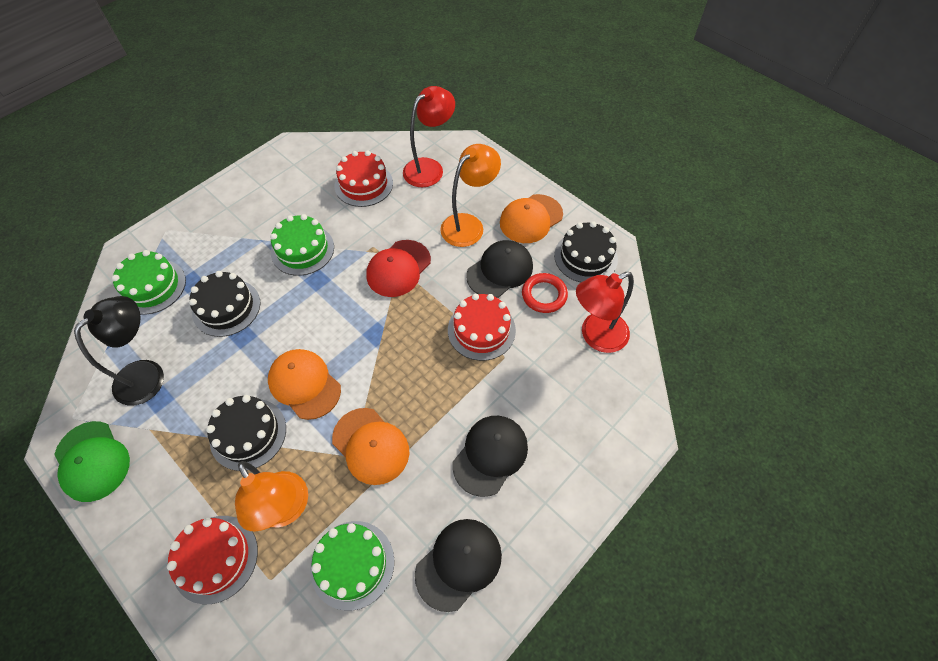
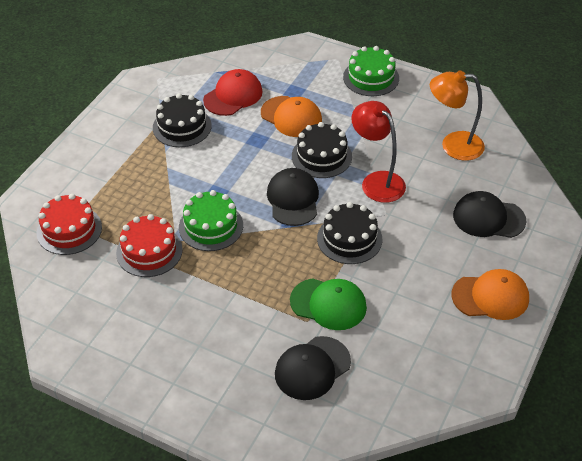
black lamp: [74,296,164,406] = 1 -> none = 0
green cake: [111,250,186,315] [270,214,334,276] [310,521,394,611] = 3 -> [179,190,243,251] [343,46,399,96] = 2
orange cap: [268,349,341,420] [332,408,409,485] [500,194,563,243] = 3 -> [261,96,322,137] [451,269,529,320] = 2
orange lamp: [235,461,308,531] [440,144,501,247] = 2 -> [430,70,485,161] = 1
red cake: [167,516,258,604] [335,150,393,207] [448,293,516,361] = 3 -> [37,194,102,255] [116,214,183,277] = 2
red lamp: [403,86,455,187] [576,272,634,353] = 2 -> [351,101,406,203] = 1
red ring: [522,273,568,313] = 1 -> none = 0

